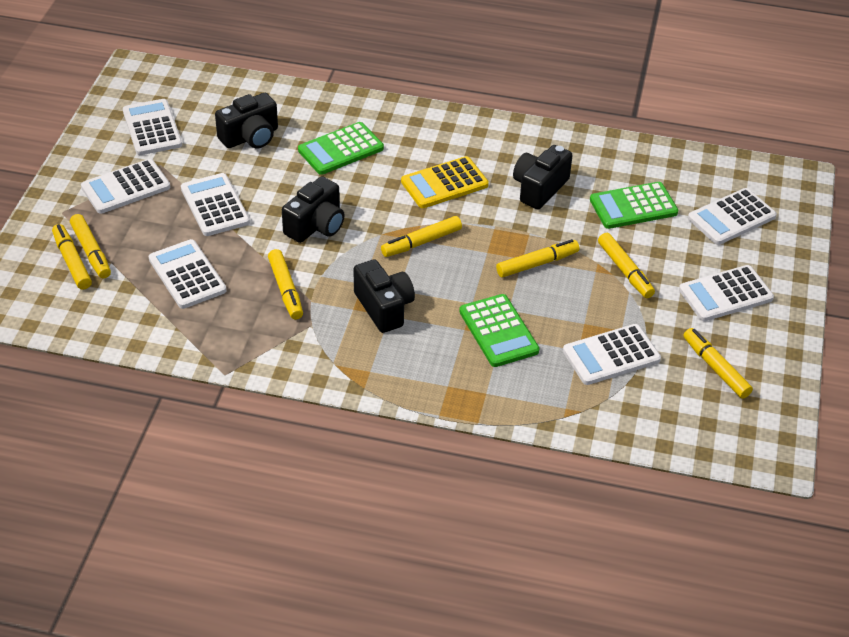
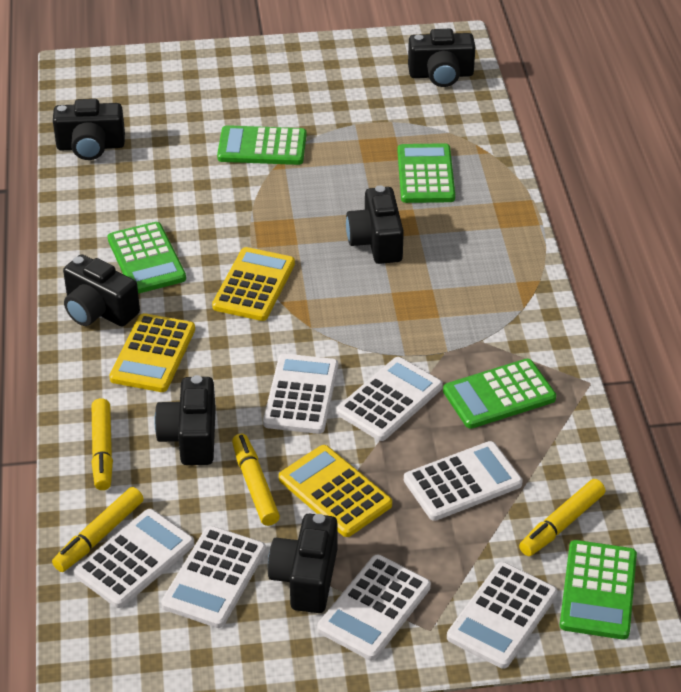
black camera: [215,93,278,148] [282,176,345,243] [353,259,415,333] [513,145,573,209] = 4 -> [53,99,125,160] [63,255,140,327] [154,375,216,465] [268,514,338,613] [346,185,404,264] [408,29,475,87] = 6
green calculator: [298,122,384,175] [459,294,539,367] [590,182,678,229] = 3 -> [108,222,186,294] [217,125,306,165] [397,143,455,203] [443,359,556,429] [560,540,637,640] = 5
yellow calculator: [401,156,489,208] = 1 -> [109,313,195,392] [212,247,295,321] [279,445,392,537] = 3
yellow marker: [52,224,92,290] [70,214,111,278] [268,249,303,319] [381,216,462,257] [496,239,579,278] [598,233,655,298] [684,328,753,399] = 7 -> [52,487,144,572] [92,398,113,490] [232,434,280,526] [519,479,605,556] = 4

